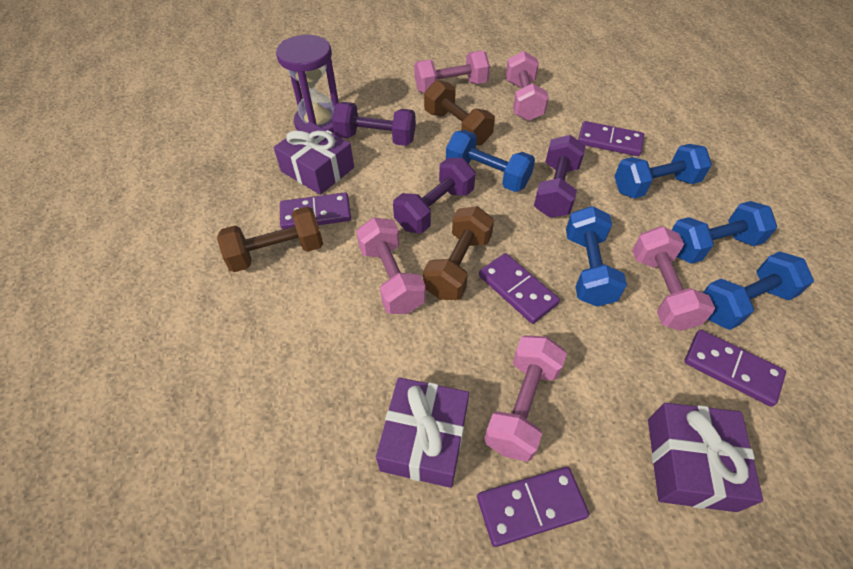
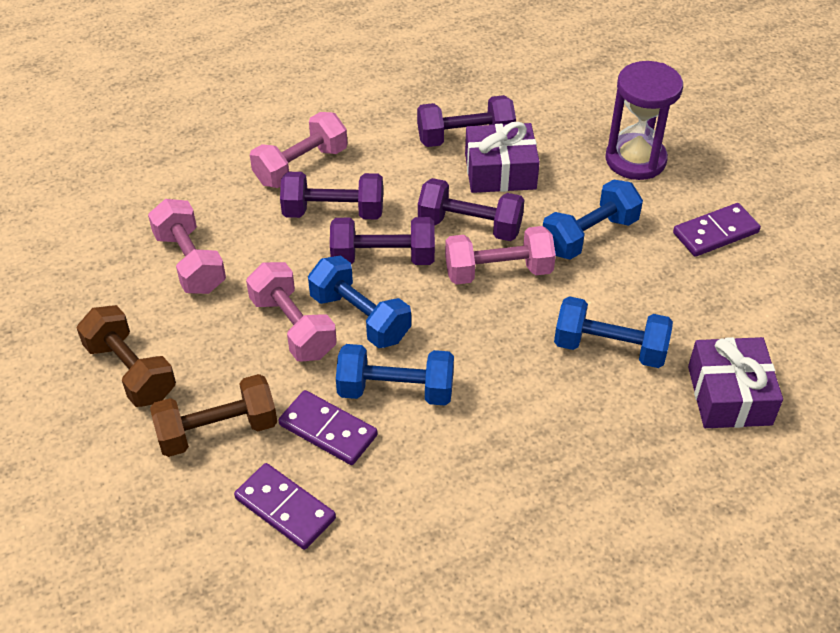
blue dumbbell: [446,130,535,192] [566,206,627,307] [614,144,712,198] [672,201,777,264] [703,251,814,330] = 5 -> [308,256,411,348] [336,344,454,405] [543,179,643,260] [554,296,673,368] = 4
brown dumbbell: [217,206,323,272] [423,206,494,300] [424,80,495,145] = 3 -> [77,305,176,407] [150,374,277,457] = 2
pink dumbbell: [356,217,426,314] [414,51,490,93] [484,335,567,462] [506,51,549,121] [632,226,715,331] = 5 -> [148,199,226,294] [246,262,337,361] [250,112,347,188] [445,226,556,285] = 4
purple domino: [280,192,351,230] [477,467,589,547] [479,253,560,324] [578,121,644,156] [684,330,786,407] = 5 -> [234,463,336,550] [278,390,378,465] [673,203,761,257] = 3
purple dumbbell: [332,102,416,146] [393,158,476,233] [534,135,586,218] = 3 -> [280,172,383,219] [330,217,435,265] [417,95,516,147] [418,178,525,241] = 4
purple gift: [274,122,354,195] [376,377,469,488] [648,403,763,512] = 3 -> [465,122,540,193] [688,337,783,428] = 2

